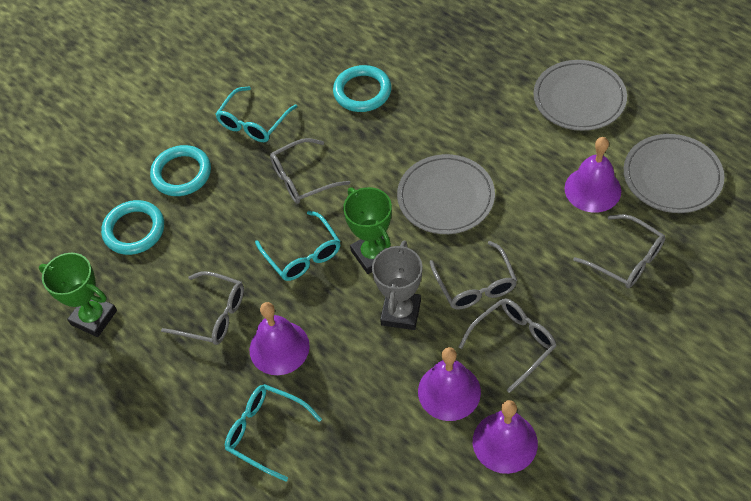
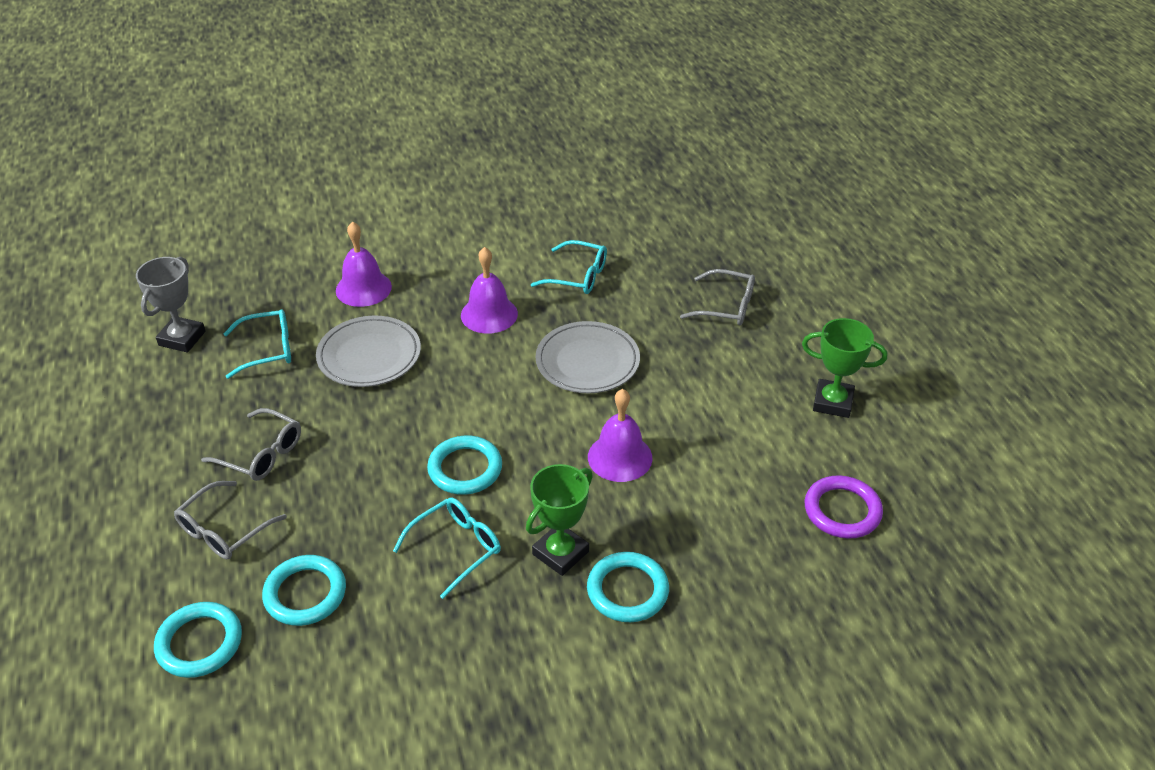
grey glasses: [161,271,244,345] [270,138,350,204] [430,241,517,310] [458,298,556,393] [573,214,665,288] = 5 -> [174,481,287,559] [201,408,301,481] [680,269,755,325] = 3
grey plate: [397,154,495,234] [533,60,627,131] [624,134,725,213] = 3 -> [316,316,421,387] [536,321,640,393] = 2
purple bell: [250,302,310,375] [418,347,481,421] [473,400,538,474] [565,137,621,213] = 4 -> [336,221,392,307] [461,247,518,334] [588,389,653,482] = 3
purple ring: none = 0 -> [805,475,883,539] = 1
turquoise ring: [101,200,164,255] [150,145,211,196] [333,65,391,112] = 3 -> [154,602,242,678] [262,555,346,626] [427,435,502,495] [587,552,669,622] = 4

